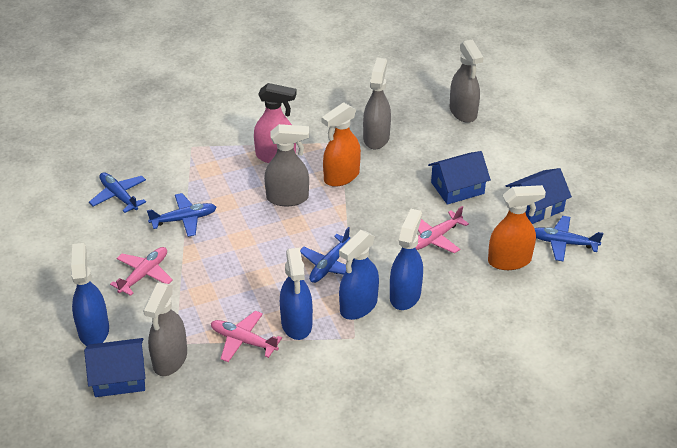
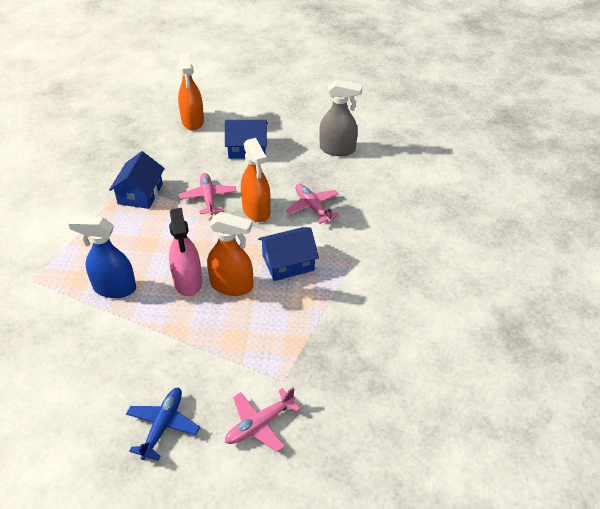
blue plane: [89,172,146,213] [147,193,217,237] [300,227,350,283] [534,216,603,262] = 4 -> [126,388,200,460] = 1
blue spray bottle: [71,243,109,346] [280,248,313,340] [339,230,379,320] [390,209,423,310] = 4 -> [68,217,136,298] = 1
grey spray bottle: [143,283,187,376] [264,124,309,206] [363,58,391,149] [450,39,484,123] = 4 -> [319,79,363,156] = 1
orange spray bottle: [322,102,361,187] [488,185,546,270] = 2 -> [178,52,204,130] [207,212,253,296] [241,138,271,222] = 3

